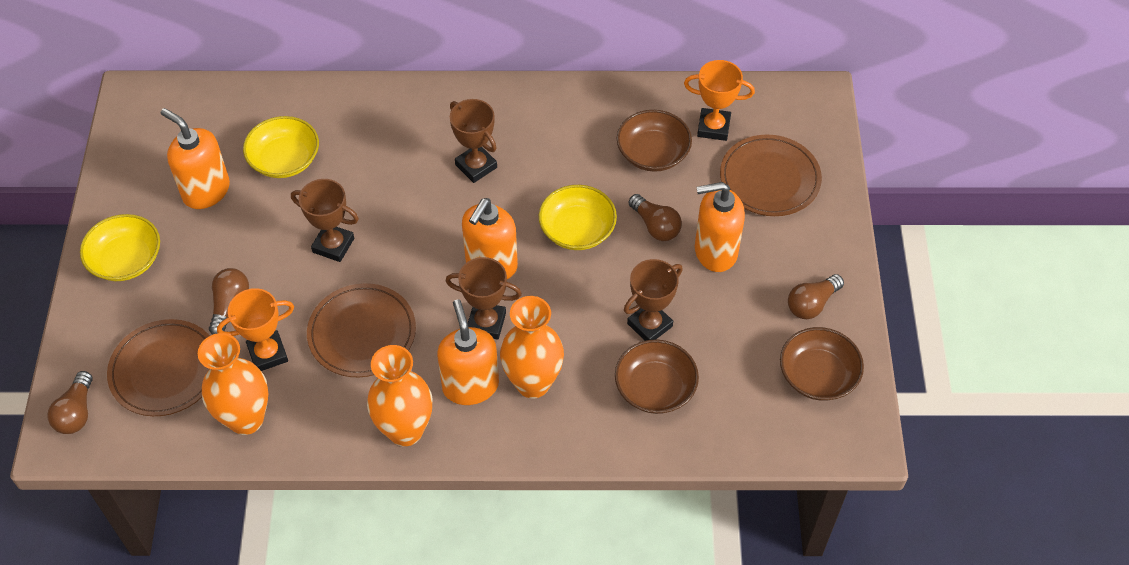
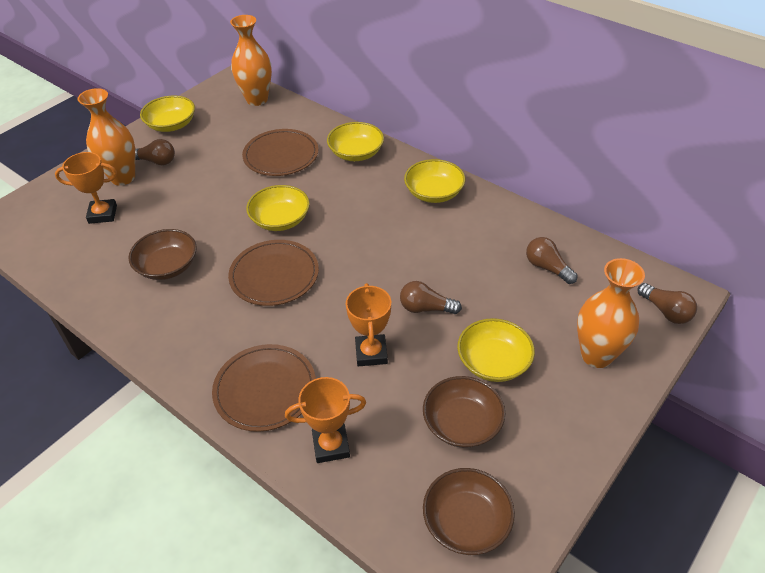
brown trophy: [291,179,359,262] [446,257,522,340] [450,99,497,183] [624,259,683,341] = 4 -> none = 0
orange soap dispenser: [161,108,230,209] [437,299,499,405] [462,198,518,279] [695,182,745,272] = 4 -> none = 0
orange trophy: [217,288,294,371] [684,60,755,141] = 2 -> [55,152,117,224] [285,377,366,463] [346,283,391,366] = 3
yellow bowl: [80,214,160,281] [243,116,319,178] [539,185,617,250] = 3 -> [140,96,195,132] [246,185,310,231] [327,122,384,161] [404,159,465,203] [457,318,535,382] = 5

